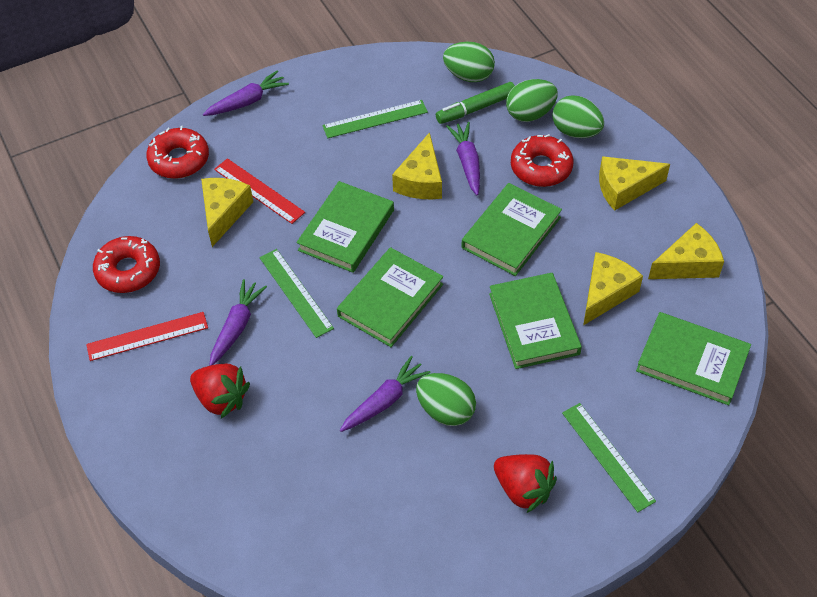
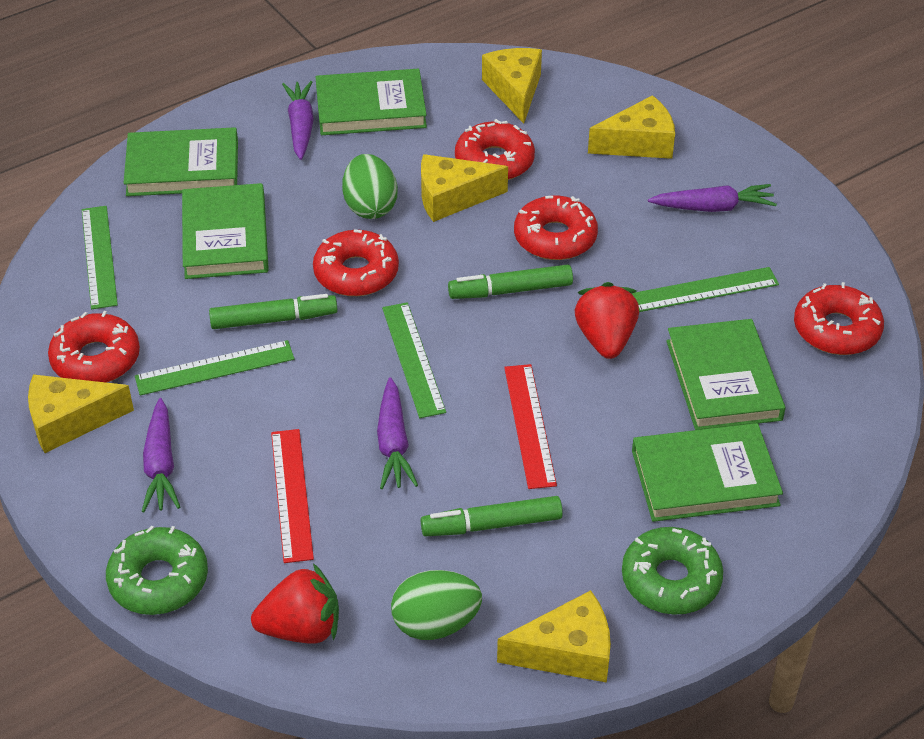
green donut: none = 0 -> [106,525,208,615] [622,527,723,615] = 2
green egg: [416,373,476,426] [443,42,495,82] [506,79,558,122] [552,95,604,138] = 4 -> [342,154,398,219] [391,570,482,640] = 2
green marker: [436,82,515,124] = 1 -> [209,294,338,329] [421,496,563,536] [448,264,573,299] = 3
green ruler: [259,249,334,338] [322,100,428,138] [562,403,656,512] = 3 -> [82,206,118,309] [135,340,295,396] [382,302,446,418] [632,267,779,312] = 4
red donut: [93,236,160,293] [146,126,209,179] [511,134,574,187] = 3 -> [48,311,140,383] [313,229,399,296] [455,119,535,180] [514,195,598,260] [794,282,884,355] = 5

